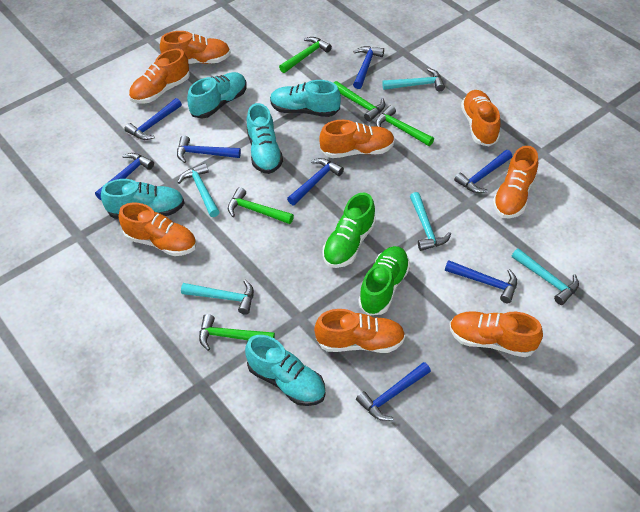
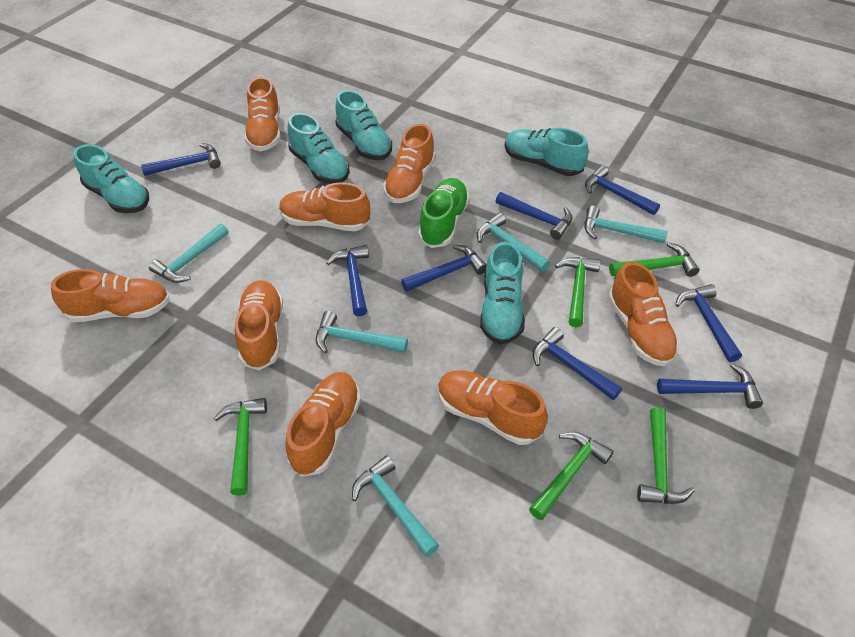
green shoe: [323,192,376,268] [358,246,410,315] = 2 -> [418,178,470,248] = 1

